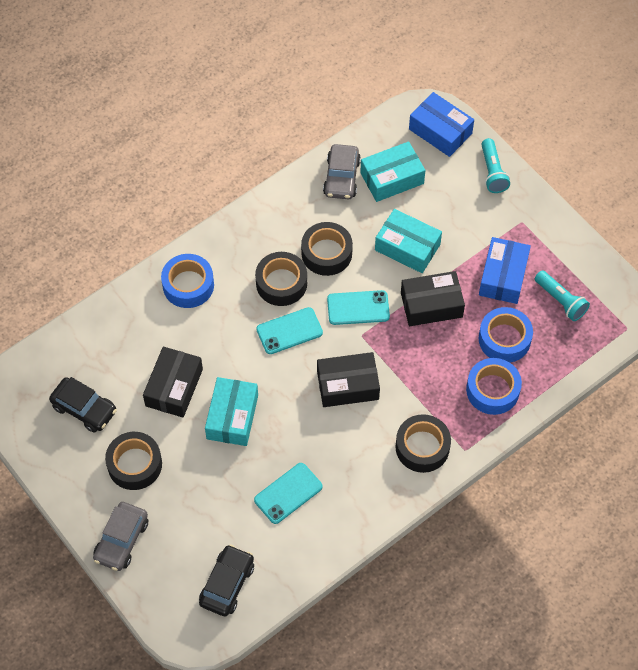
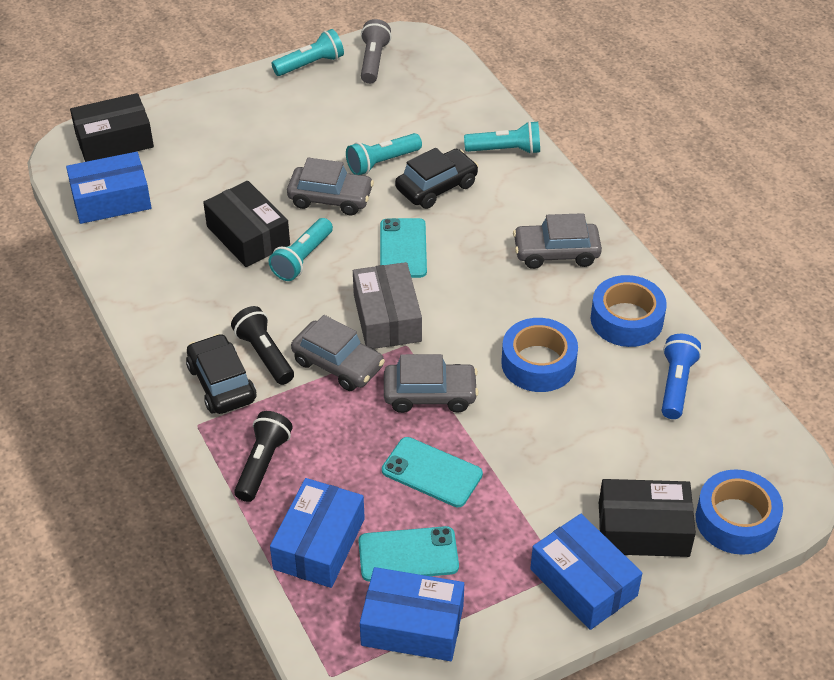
black flashlight: none = 0 -> [231,306,294,385] [234,411,293,502] = 2
black tape: [105,432,162,490] [255,252,307,306] [301,222,353,276] [395,414,451,473] = 4 -> none = 0
blue box: [409,92,474,157] [479,237,531,304] = 2 -> [66,152,152,224] [270,478,365,588] [360,567,464,661] [530,514,642,630] = 4
blue flashlight: none = 0 -> [662,334,701,419] = 1
grey box: none = 0 -> [353,262,422,349] = 1
grey car: [93,502,148,571] [323,144,361,199] = 2 -> [287,158,374,215] [291,315,385,391] [384,354,479,413] [513,213,602,269] = 4
grey flashlight: none = 0 -> [361,19,391,84] = 1
turquoise box: [205,377,258,446] [360,141,425,202] [375,209,442,273] = 3 -> none = 0
turquoise flashlight: [481,138,510,193] [535,270,590,321] = 2 -> [268,218,333,281] [272,29,344,76] [346,133,422,175] [464,121,540,154] = 4

